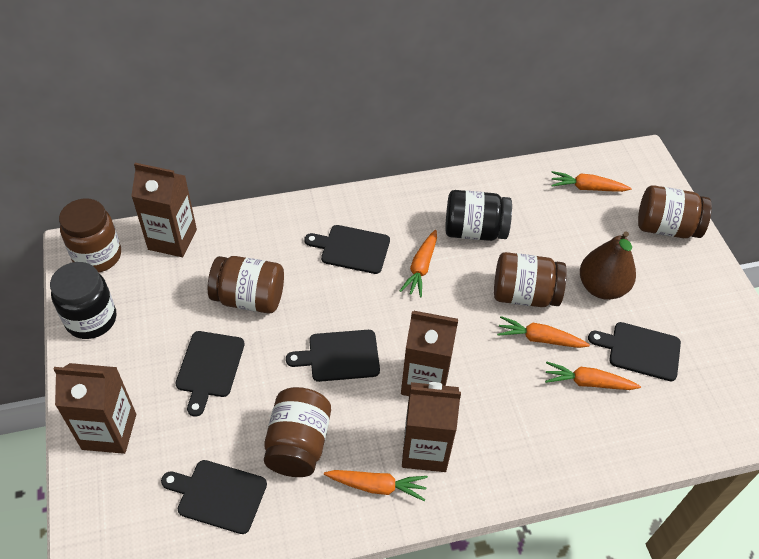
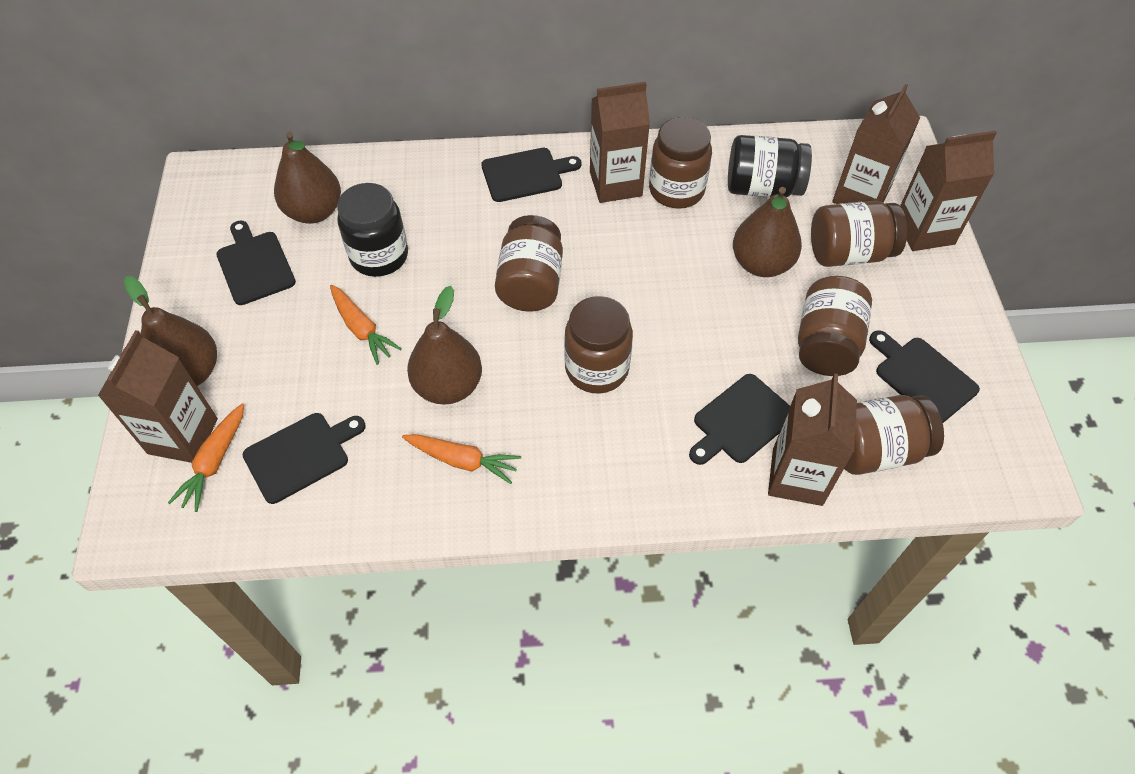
brown carton: [53,363,136,454] [131,163,197,257] [401,311,458,396] [402,382,461,472] = 4 -> [98,330,218,463] [590,82,650,203] [768,373,857,506] [832,84,920,204] [900,131,997,251] = 5
brown jar: [59,198,121,273] [208,256,284,314] [264,387,331,477] [494,252,567,307] [638,185,712,238] = 5 -> [495,215,563,312] [564,296,633,393] [649,117,712,209] [798,276,872,376] [811,201,907,267] [844,395,944,475] = 6
brown pear: [580,231,636,300] = 1 -> [124,276,217,386] [274,132,341,224] [407,286,482,404] [733,187,802,277] = 4
orange carrot: [324,470,428,501] [400,230,437,297] [497,316,590,348] [545,361,641,390] [551,171,632,192] = 5 -> [168,403,244,512] [330,285,402,365] [402,434,521,484] = 3

